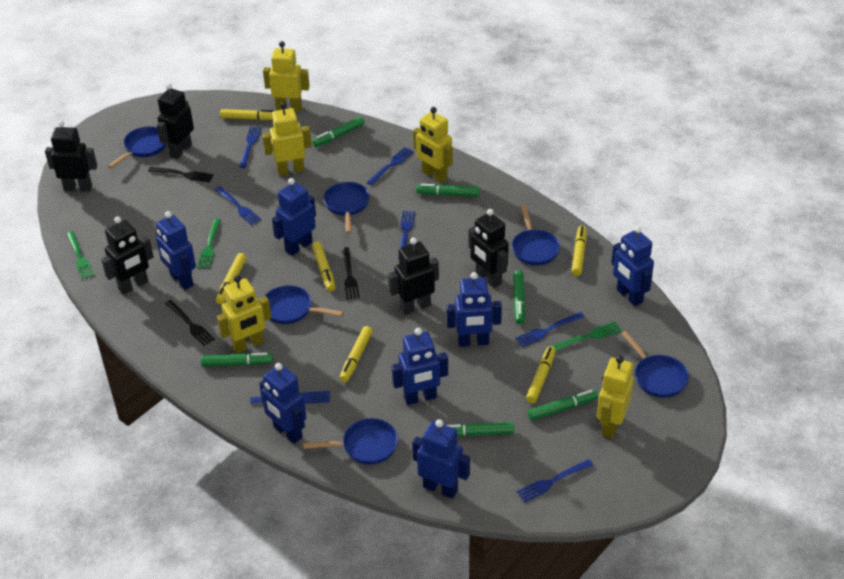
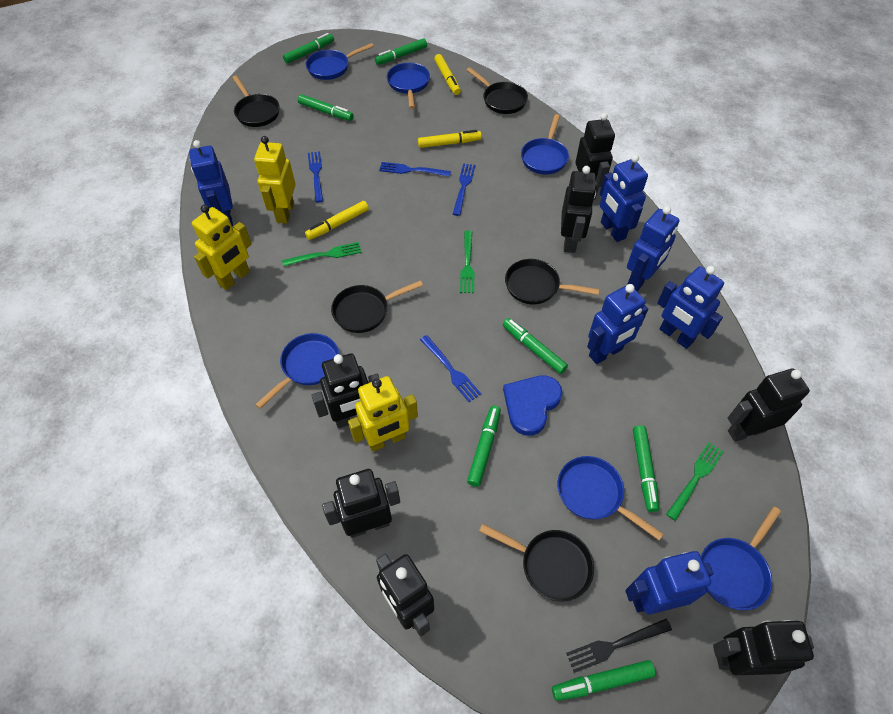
black fork: [148,167,214,182] [165,300,215,346] [342,247,360,299] = 3 -> [566,619,672,673] = 1
black pan: none = 0 -> [232,75,280,127] [331,280,423,333] [467,67,528,114] [479,524,594,602] [505,259,600,304] = 5
black robot: [45,120,97,192] [101,217,154,294] [157,83,194,159] [388,238,439,315] [469,209,509,288] = 5 -> [311,353,380,428] [322,469,400,538] [376,554,434,637] [561,166,596,253] [576,113,615,200] [713,620,814,675] [728,368,810,442] = 7
blue fork: [215,186,261,225] [239,126,261,168] [250,391,330,404] [366,147,414,185] [398,211,415,258] [515,312,585,347] [517,459,593,502] = 7 -> [308,151,323,202] [379,162,451,177] [420,335,481,402] [453,163,475,216] = 4
blue heart: none = 0 -> [503,375,562,436] = 1
blue robot: [156,211,196,290] [259,363,306,444] [272,178,316,256] [392,328,448,405] [412,419,470,499] [447,272,502,347] [611,226,654,306] = 7 -> [189,140,233,226] [587,284,648,364] [600,154,648,242] [625,551,714,614] [627,206,680,291] [657,266,724,349] = 6
green marker: [201,352,273,367] [312,116,365,147] [416,184,480,197] [446,422,514,437] [513,270,525,325] [528,389,598,421] = 6 -> [283,33,334,63] [298,94,354,121] [375,38,427,65] [467,406,501,487] [503,318,568,374] [552,660,656,701] [633,425,659,512] = 7
yellow marker: [216,253,247,304] [220,109,274,120] [312,241,335,291] [339,326,373,382] [526,346,556,403] [571,226,587,276] = 6 -> [305,201,369,240] [418,130,482,148] [434,54,461,95] = 3
yellow robot: [217,275,272,354] [262,102,312,175] [263,41,310,112] [413,107,453,183] [597,355,634,438] = 5 -> [192,205,252,290] [254,136,296,224] [348,376,418,452] = 3

